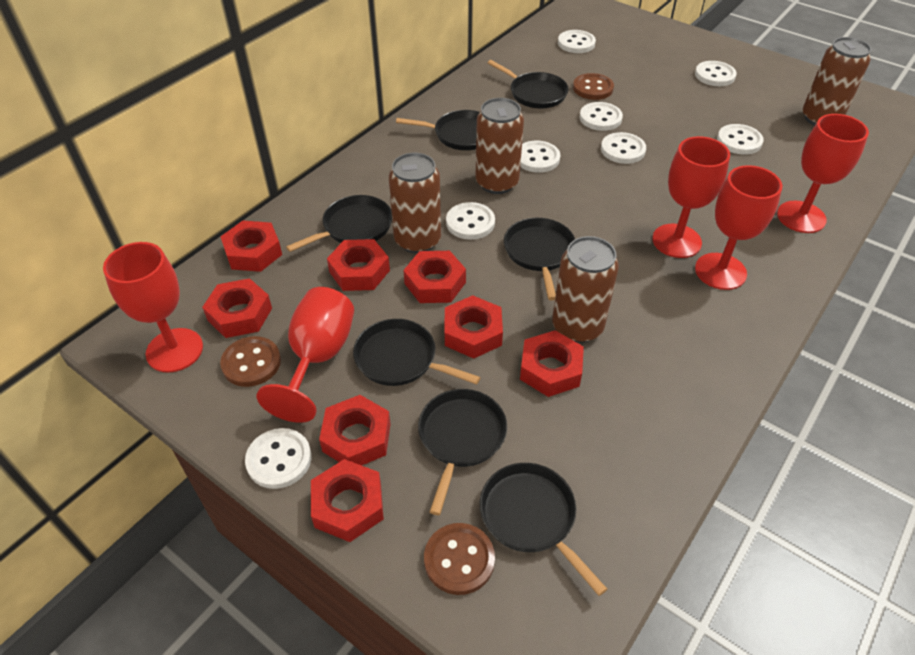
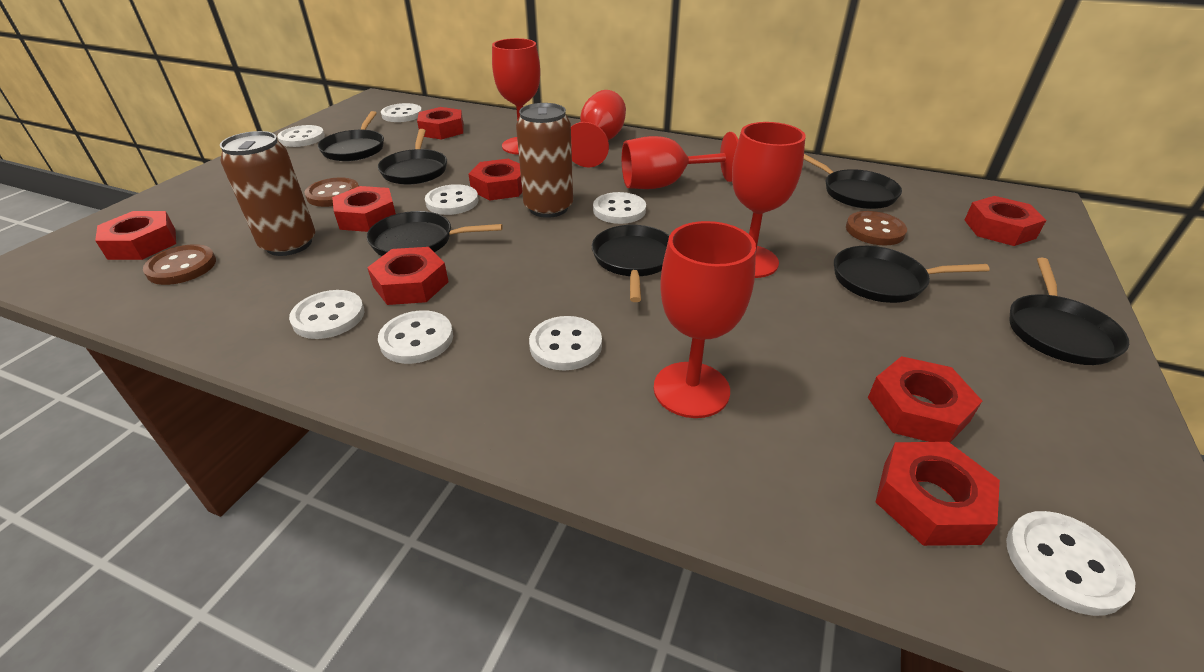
brown can: [389,153,441,253] [475,98,524,194] [552,236,619,343] [803,37,871,126] = 4 -> [220,131,315,256] [516,103,573,218] = 2

